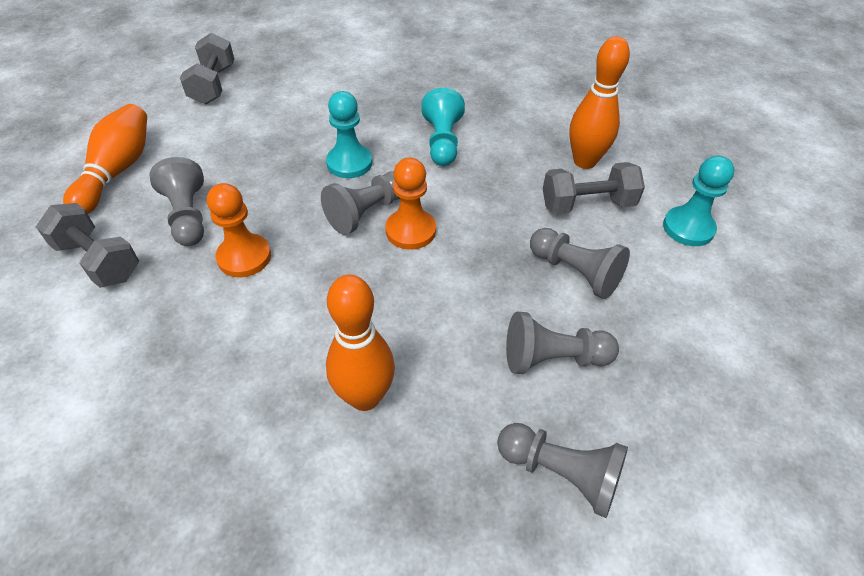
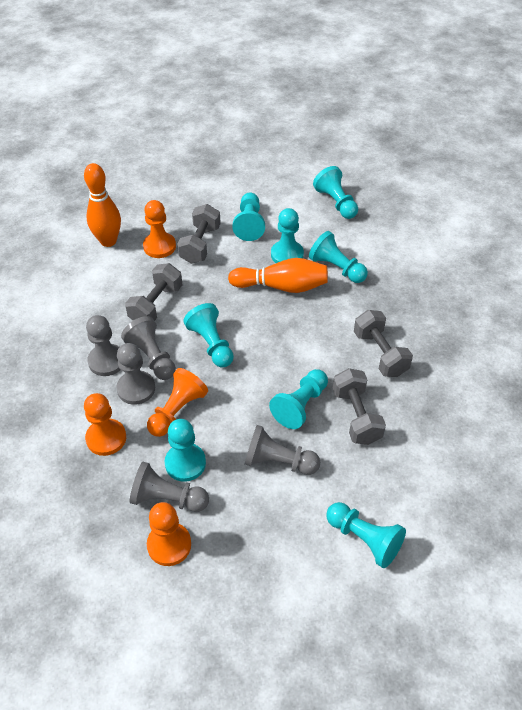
grey dumbbell: [36,203,139,288] [180,33,234,105] [543,162,645,214] = 3 -> [125,263,183,321] [177,204,221,264] [333,368,386,445] [354,310,413,377] = 4
orange bowling pin: [63,104,147,214] [326,275,395,411] [569,36,630,169] = 3 -> [84,163,121,247] [228,258,328,293] = 2
orange pawn: [207,183,271,277] [385,158,436,250] = 2 -> [84,393,126,456] [143,200,176,258] [147,368,208,437] [147,502,191,566] = 4
turquoise pawn: [326,91,372,178] [421,88,465,166] [663,156,735,246] = 3 -> [165,419,206,482] [183,303,234,368] [233,193,265,241] [269,369,328,429] [271,208,304,263] [309,231,368,283] [313,166,358,219] [326,502,406,568] = 8

